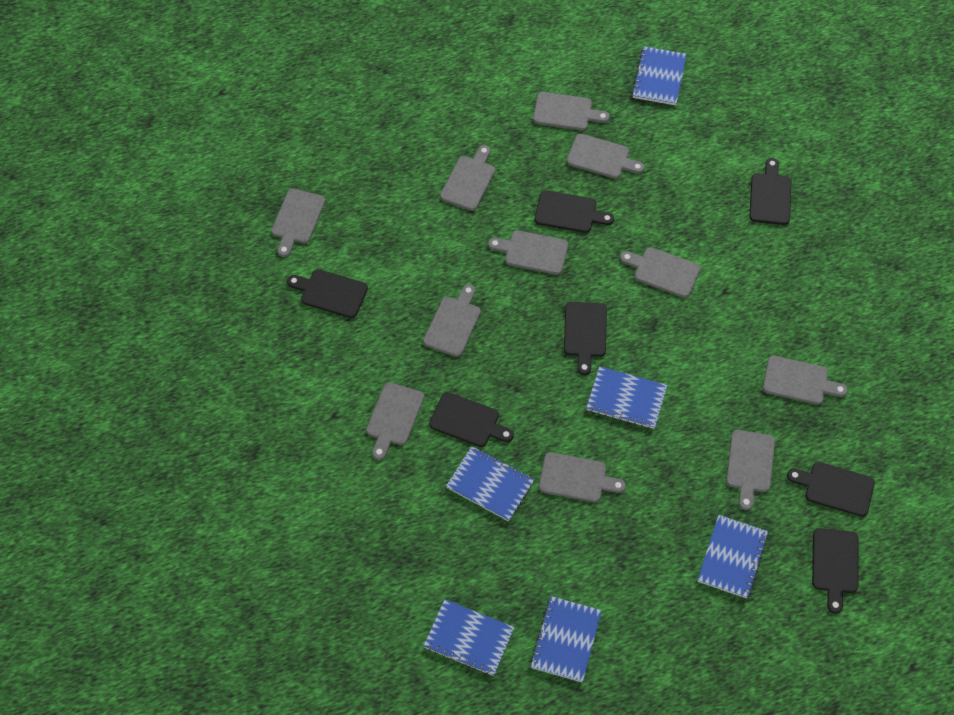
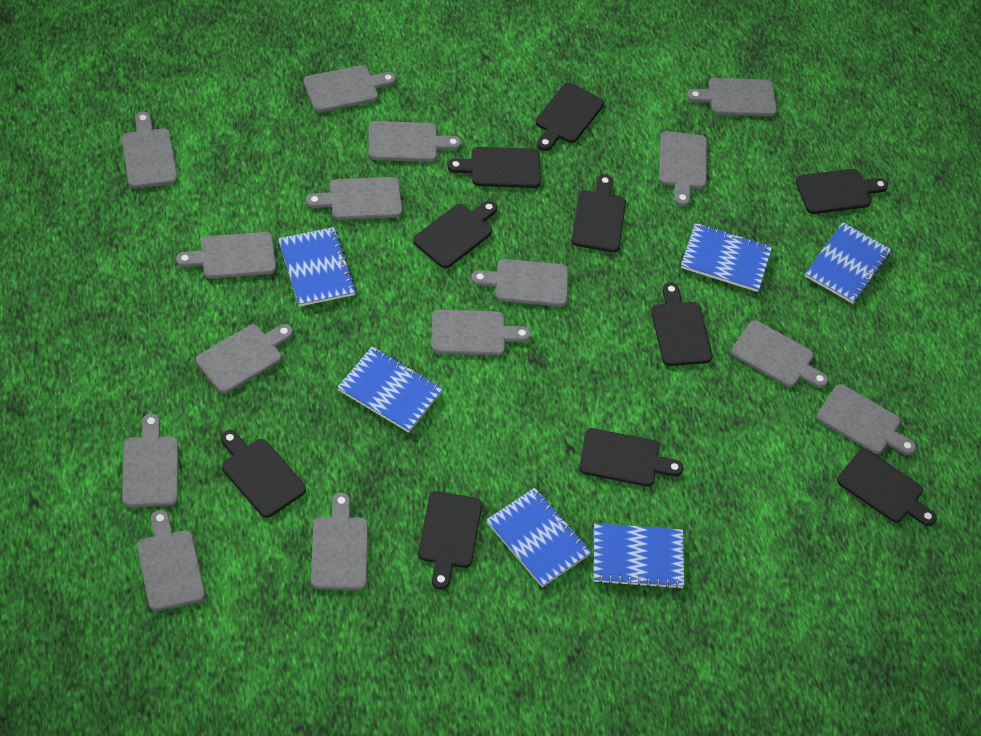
black cutting board: [287,269,368,318] [429,392,514,447] [535,190,614,233] [564,302,607,375] [749,158,791,225] [787,462,875,517] [812,528,858,614] = 7 -> [221,430,306,518] [413,201,497,268] [418,491,482,590] [447,147,541,188] [535,83,604,151] [571,174,626,252] [579,428,683,487] [651,282,712,366] [796,169,888,214] [837,448,937,526] = 10
grey cutting board: [271,188,325,257] [366,382,424,460] [423,284,481,357] [440,145,495,211] [488,230,568,275] [533,92,610,131] [539,452,626,502] [567,134,644,179] [620,247,700,298] [726,430,775,510] [763,356,848,405] = 11 -> [122,112,178,188] [122,413,178,507] [137,510,205,611] [176,232,276,279] [196,324,293,394] [304,65,396,112] [306,177,403,220] [311,493,368,590] [369,121,461,162] [432,309,531,356] [471,259,568,307] [659,131,707,206] [687,78,777,117] [731,320,828,388] [817,384,916,455] = 15

